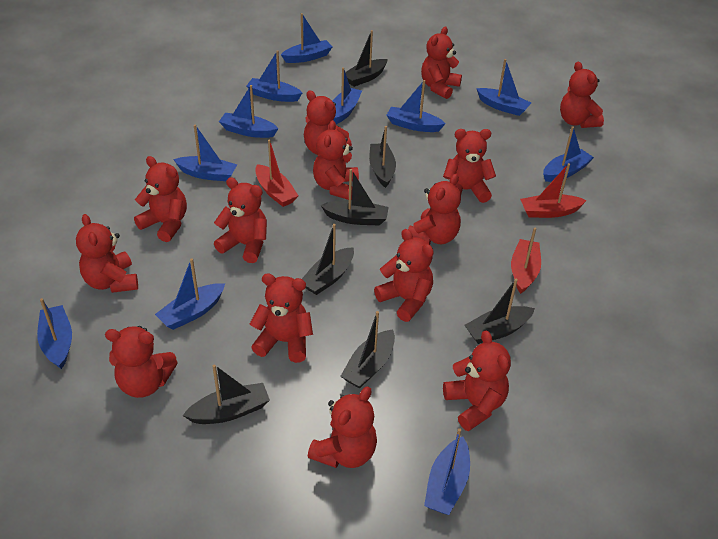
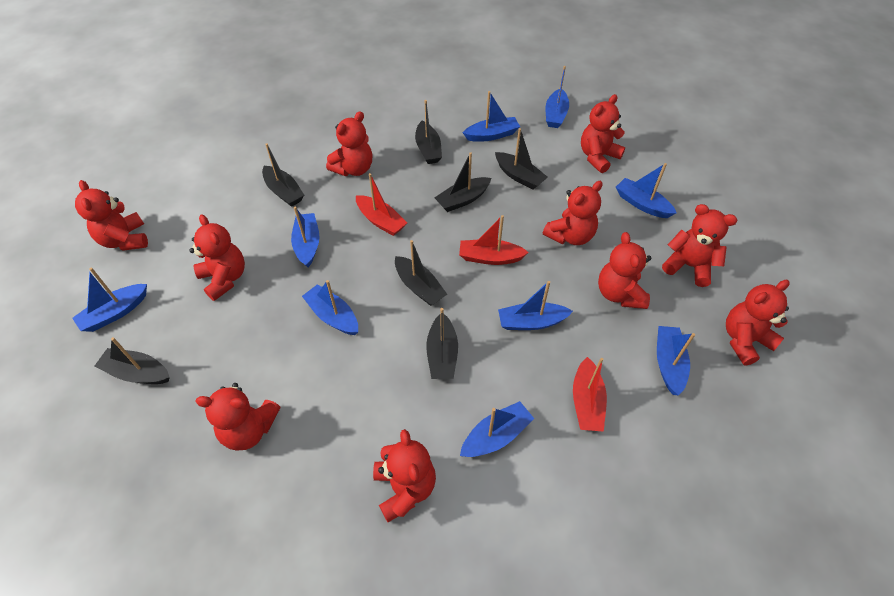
blue boat: [37,298,72,369] [155,259,225,330] [173,125,237,181] [219,85,279,138] [246,51,302,102] [281,13,333,63] [333,67,362,124] [386,80,446,132] [424,428,470,515] [476,59,531,116] [543,126,594,182] = 11 -> [72,268,147,332] [291,207,319,267] [302,280,358,335] [460,401,534,457] [463,91,520,142] [498,281,573,330] [546,66,569,128] [616,163,676,218] [657,326,695,395] = 9
red teddy bear: [76,214,138,293] [105,326,178,398] [134,156,187,242] [214,177,267,263] [250,274,313,363] [304,91,352,155] [308,386,377,468] [313,120,359,200] [374,229,434,322] [408,174,461,245] [421,26,462,99] [443,129,496,203] [443,330,511,431] [560,62,604,128] = 14 -> [75,180,148,251] [189,214,245,301] [195,383,280,451] [326,111,372,176] [373,429,436,522] [543,181,602,245] [581,94,626,173] [598,232,651,309] [662,204,737,287] [726,280,790,366] = 10

